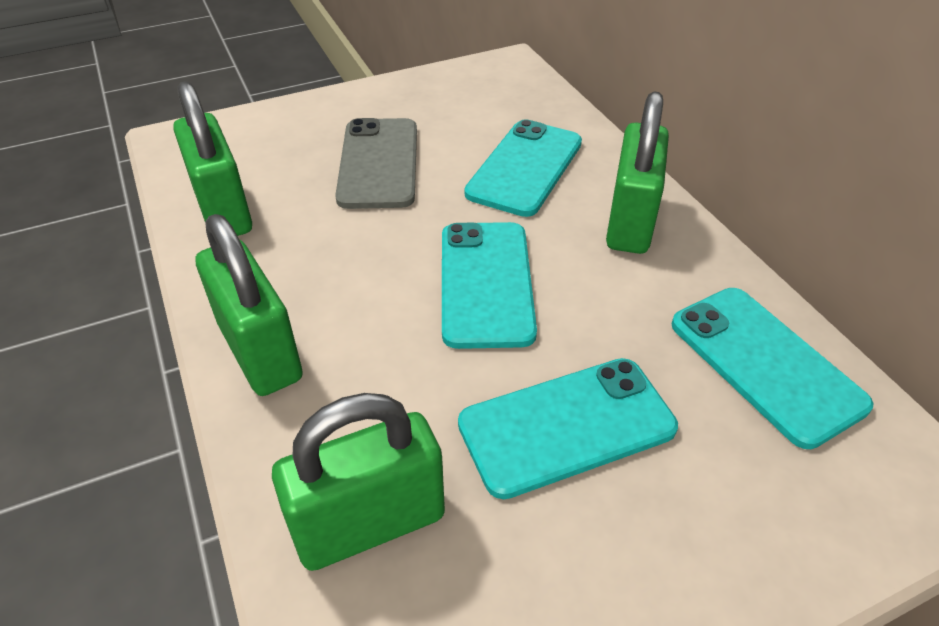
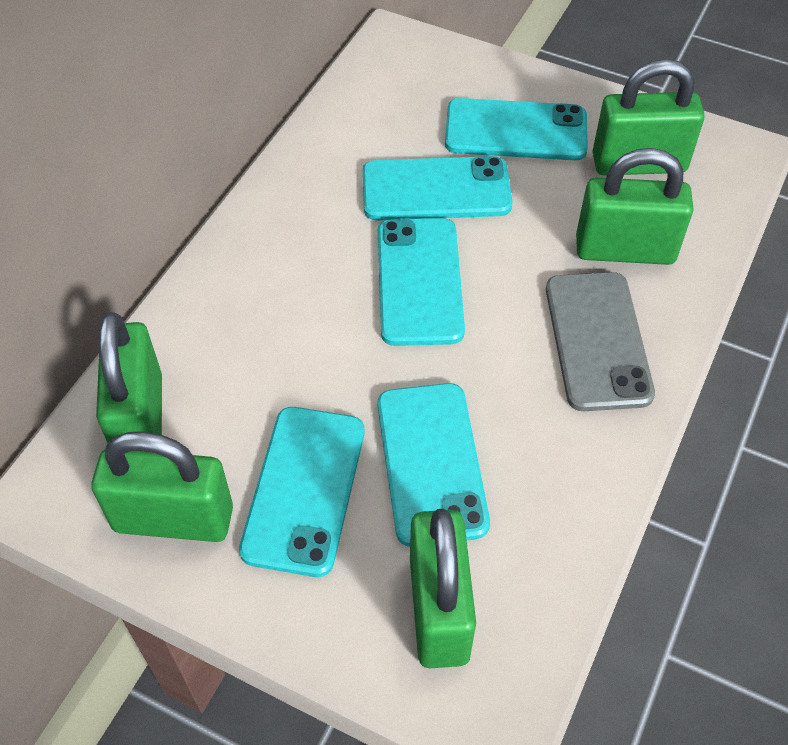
green padlock: [173,81,252,236] [195,214,303,396] [272,393,445,571] [606,91,669,254] = 4 -> [91,432,233,542] [96,312,162,443] [410,509,476,668] [576,148,694,265] [592,59,705,175] = 5
turquoise phone: [442,222,537,349] [458,358,678,499] [464,119,582,217] [671,288,874,449] = 4 -> [239,407,364,577] [362,156,513,221] [378,218,465,346] [378,383,490,547] [445,98,588,160] = 5

